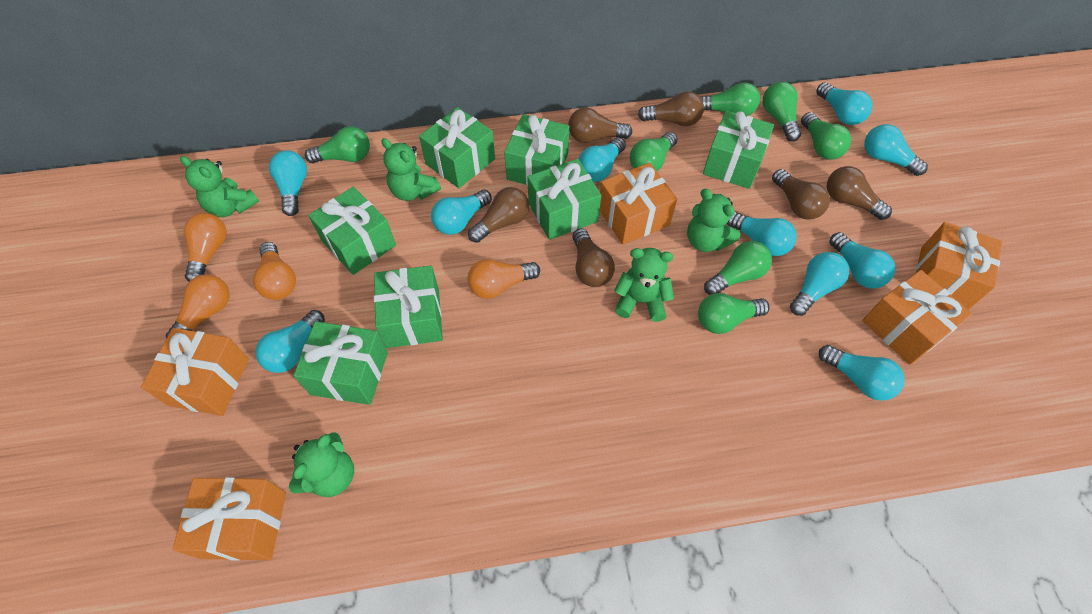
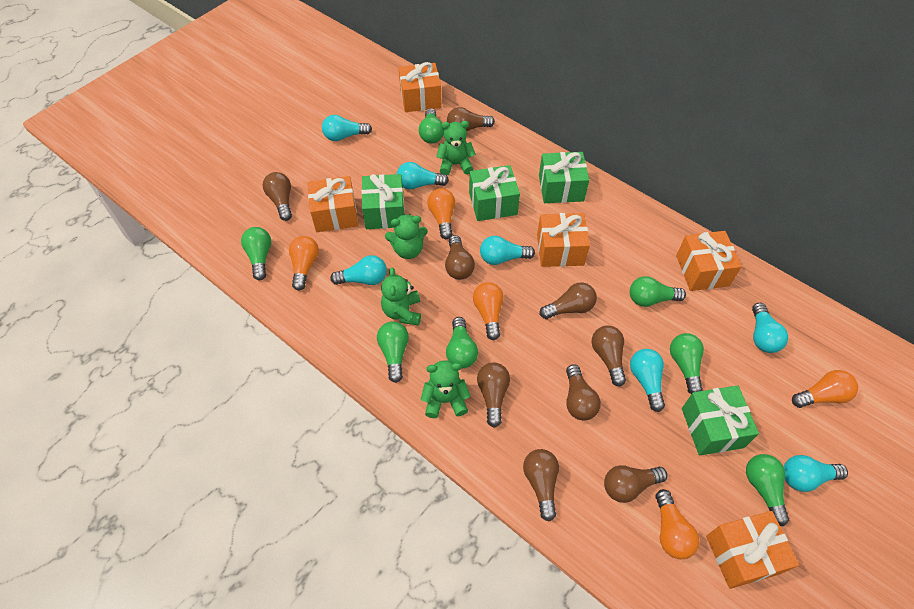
brown light bulb: [468,187,529,243] [568,108,632,143] [572,228,615,287] [638,91,704,126] [772,169,830,219] [827,166,892,220] = 6 -> [263,172,292,221] [445,235,475,280] [447,107,495,131] [477,362,510,428] [523,449,559,522] [540,282,597,319] [566,364,601,421] [592,326,626,387] [604,465,667,503] = 9
green gift: [294,321,388,405] [308,187,396,275] [374,266,443,348] [419,107,495,188] [504,114,569,186] [527,159,601,240] [703,110,774,189] = 7 -> [361,174,405,229] [469,165,520,221] [539,152,589,203] [682,385,759,456] = 4
green teddy bear: [180,156,259,217] [289,433,354,497] [381,138,441,201] [614,248,674,322] [687,189,740,252] = 5 -> [381,267,421,326] [385,214,428,259] [421,360,471,418] [436,121,476,175] = 4
orange light bulb: [166,274,229,339] [184,213,227,282] [253,242,296,300] [467,259,540,299] = 4 -> [289,236,319,291] [427,188,455,239] [473,282,504,340] [656,489,699,559] [792,370,858,408] = 5
turquoise light bulb: [255,310,325,373] [269,150,307,216] [431,190,492,235] [579,137,626,182] [727,212,797,256] [790,252,849,316] [816,82,873,125] [819,345,905,401] [829,232,896,289] [864,124,928,176] = 10 -> [322,115,372,141] [330,255,387,285] [397,162,449,189] [480,236,535,265] [630,349,665,412] [752,303,788,353] [783,455,848,492] = 7

